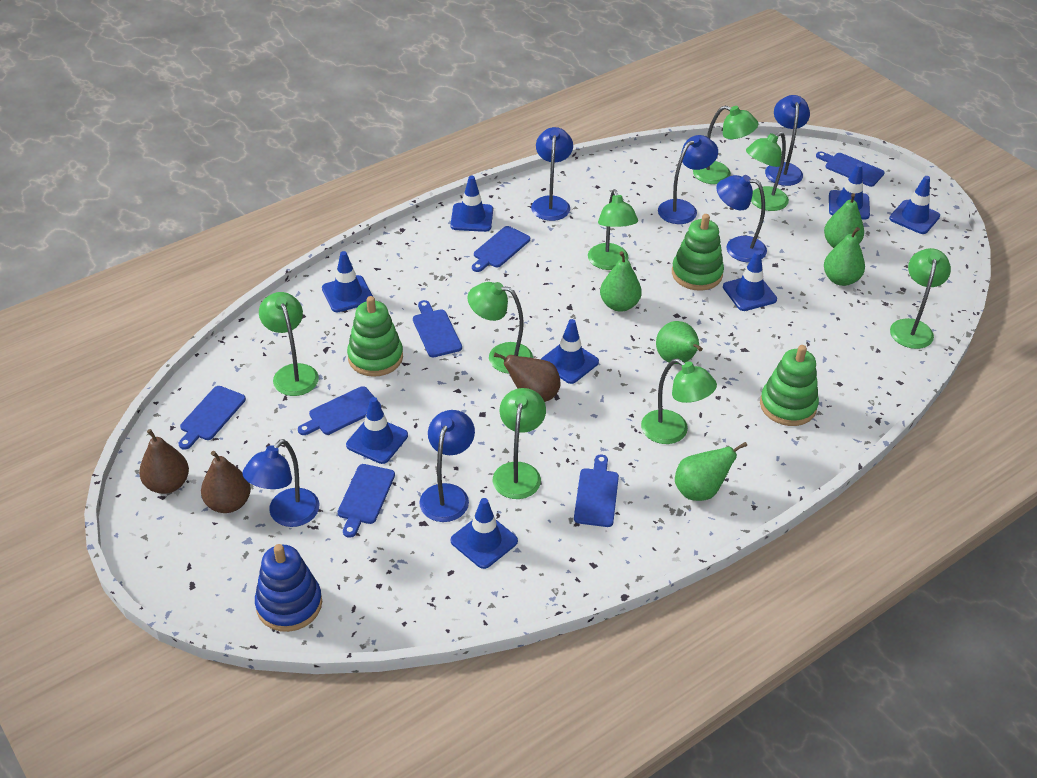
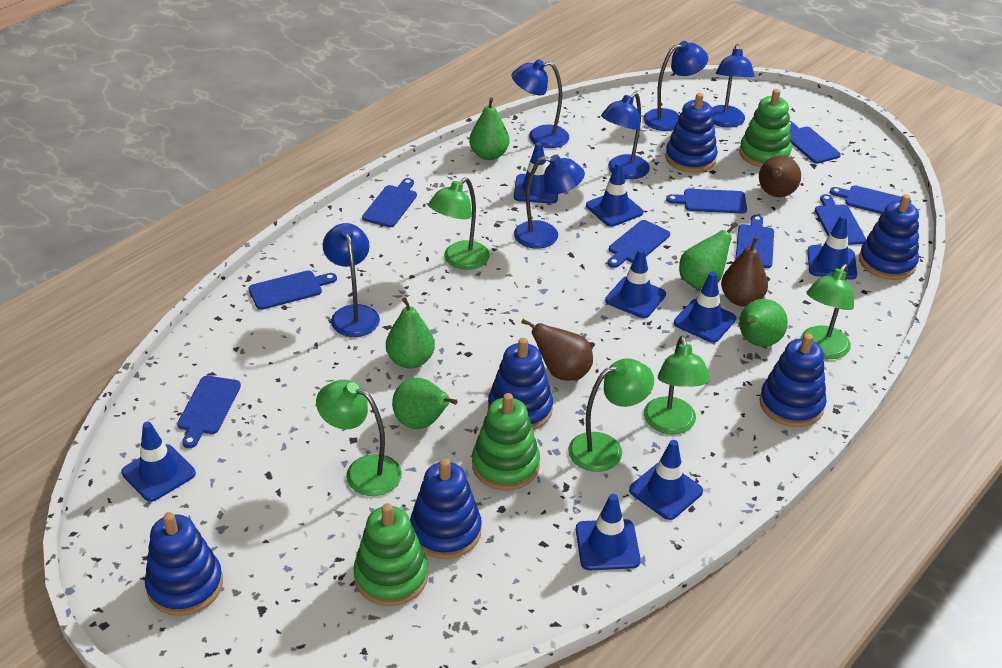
blue cutting board: [179,386,246,450] [298,386,381,435] [338,464,395,538] [413,300,462,357] [472,226,530,272] [574,454,619,527] [816,151,885,187] = 7 -> [177,376,241,448] [248,270,337,310] [362,178,417,227] [607,220,670,268] [666,189,747,213] [735,215,774,268] [789,121,841,164] [815,194,866,245] [830,185,912,214] = 9
blue stacking toy: [255,544,322,632] = 1 -> [145,512,223,616] [410,458,482,559] [488,338,553,430] [665,93,718,173] [760,333,826,427] [859,194,919,280] = 6
green lamp: [259,292,319,396] [467,282,533,373] [493,388,546,499] [588,189,638,270] [641,359,717,444] [693,106,758,184] [746,132,789,211] [890,248,951,349] = 8 -> [316,380,402,496] [428,177,490,270] [568,358,654,472] [644,336,710,435] [801,264,854,359] = 5

